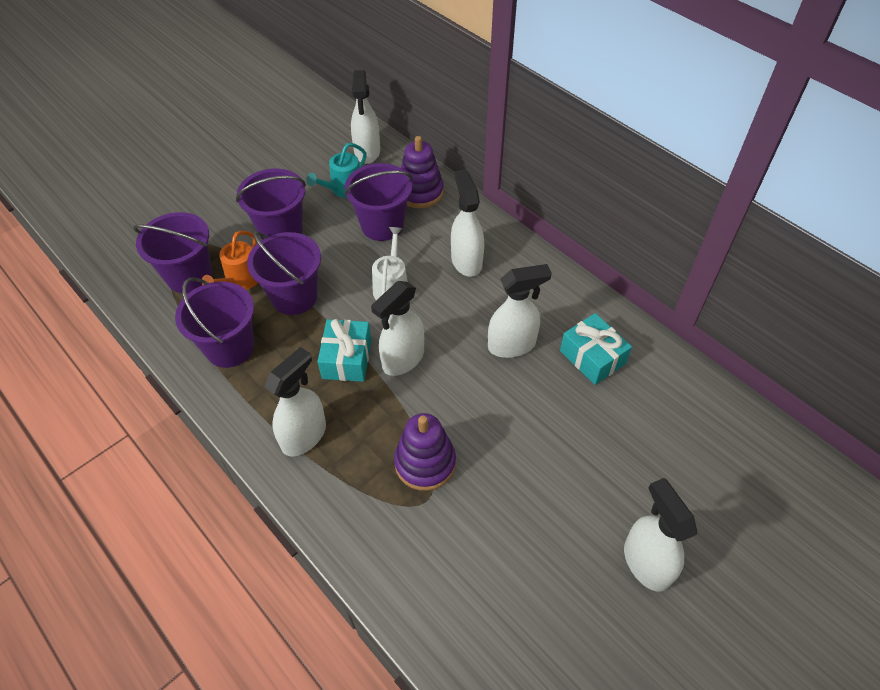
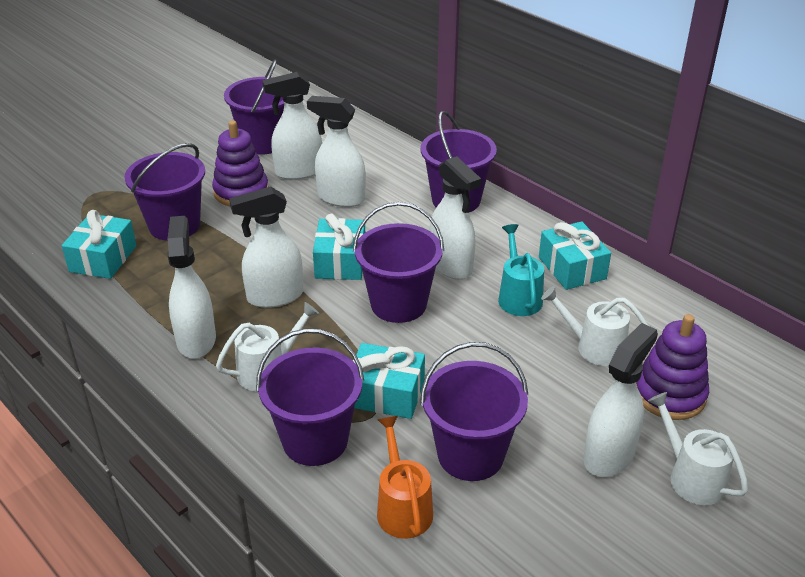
purple bucket: [133,212,212,293] [175,277,254,368] [236,168,306,240] [247,231,321,315] [344,163,413,241] = 5 -> [125,143,205,241] [224,60,284,154] [256,328,364,466] [353,202,444,323] [420,110,497,213] [420,342,528,481] = 6
turquoise gift: [318,319,371,382] [560,313,632,385] = 2 -> [62,210,137,279] [313,214,365,280] [353,343,425,419] [539,221,611,290] = 4
white watering can: [372,227,408,300] = 1 -> [216,302,319,391] [541,286,649,366] [648,392,748,505] = 3

